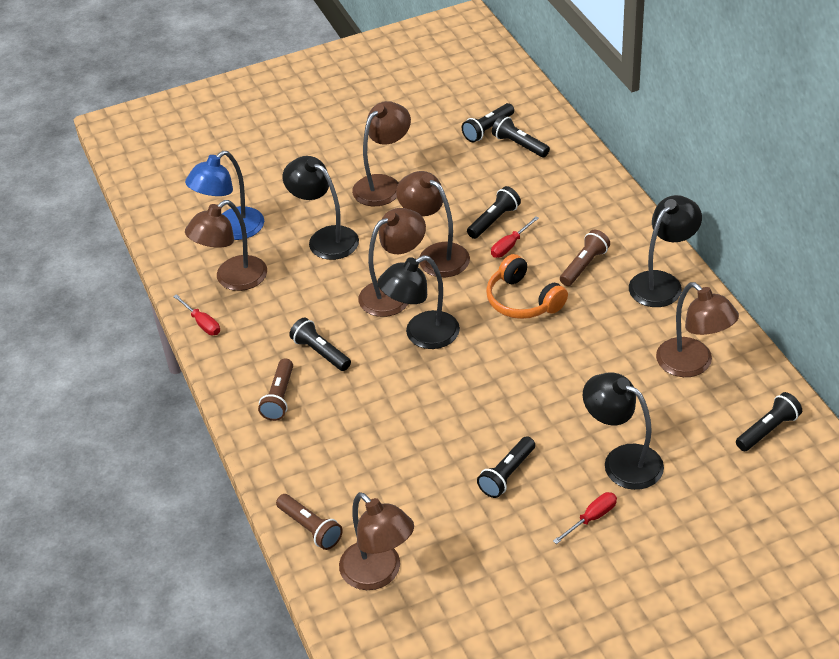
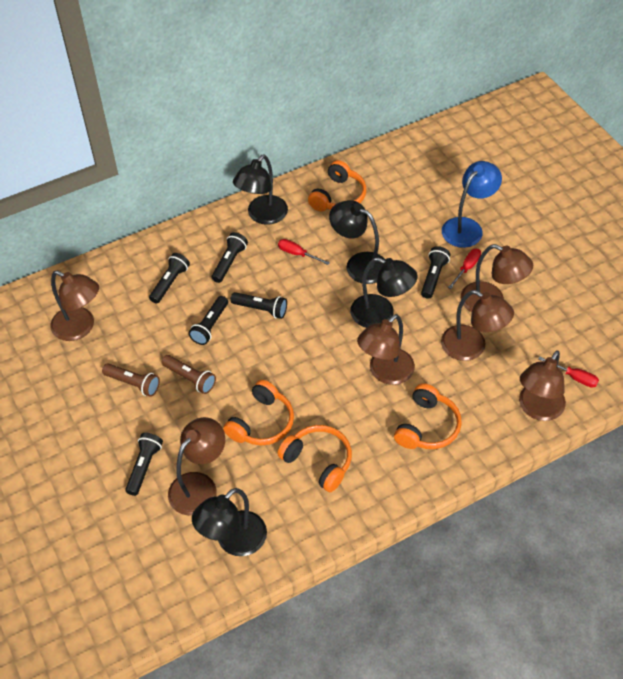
brown flashlight: [258,358,293,421] [276,494,343,550] [560,230,610,286] = 3 -> [102,363,160,397] [162,355,216,394] = 2
orange headphones: [486,254,568,319] = 1 -> [223,380,294,445] [277,425,352,492] [308,160,366,211] [394,383,462,449] = 4

